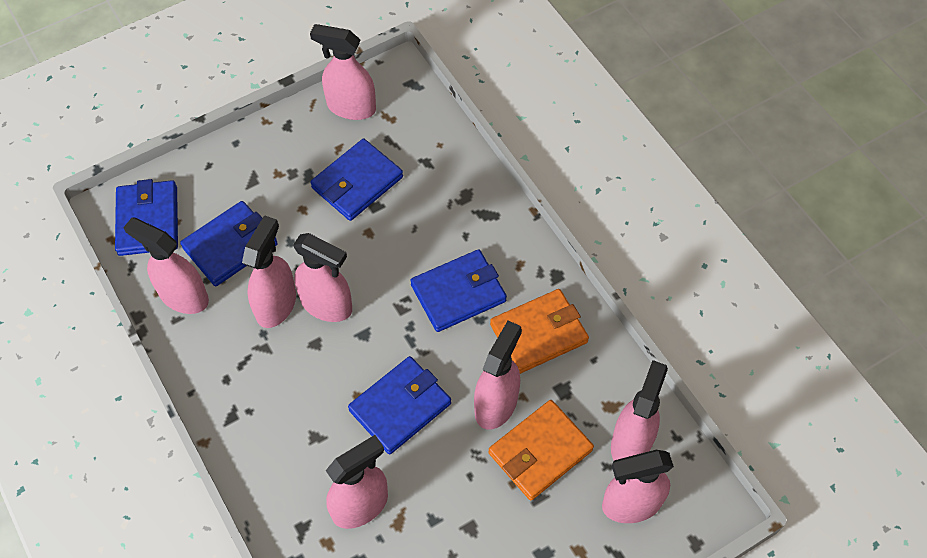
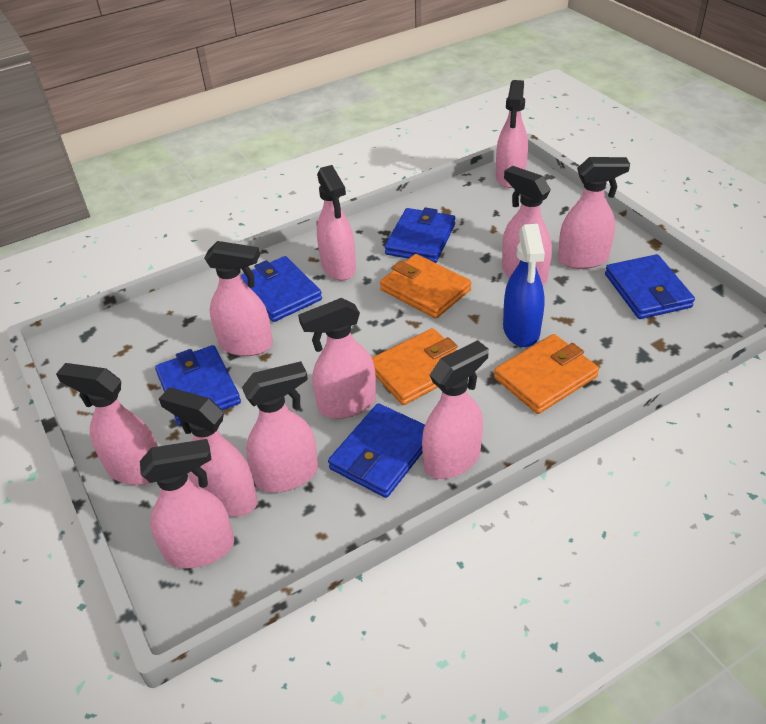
blue spray bottle: none = 0 -> [503,224,545,347] = 1
orange wallet: [489,400,594,501] [490,289,589,374] = 2 -> [372,328,458,405] [380,254,472,319] [494,334,599,414] = 3
pink spray bottle: [123,217,209,314] [242,215,296,328] [293,233,352,322] [310,24,376,120] [326,435,388,529] [474,321,522,430] [602,450,674,523] [611,360,668,460] = 8 -> [56,363,158,485] [140,439,234,569] [159,388,257,517] [204,241,273,356] [242,361,318,493] [298,298,376,419] [317,165,356,281] [422,340,489,479] [496,80,528,188] [502,166,552,285] [558,157,630,269] = 11

